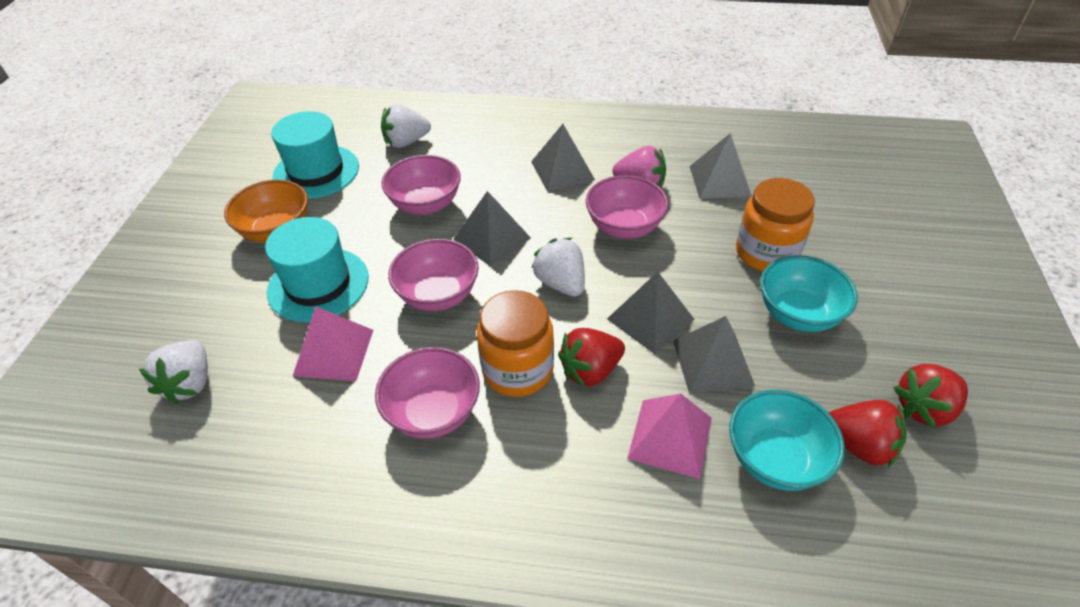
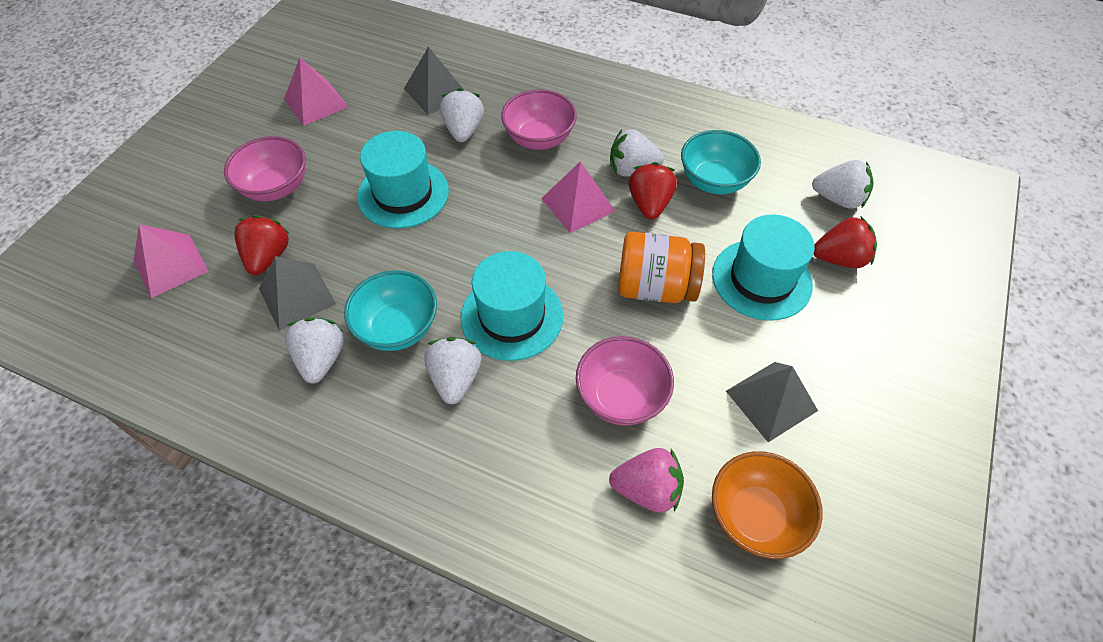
grey pyramid: [453,191,531,267] [531,124,595,191] [607,272,695,354] [673,316,755,393] [690,133,752,199] = 5 -> [259,256,336,331] [404,47,465,115] [726,362,818,442] = 3
orange jar: [477,290,554,397] [736,178,815,271] = 2 -> [618,232,705,303] = 1
pink bowl: [375,347,480,438] [381,155,461,215] [388,239,479,311] [586,175,669,239] = 4 -> [224,136,306,201] [501,89,577,150] [576,336,674,425] = 3
pink pyramid: [293,306,373,381] [627,394,712,479] = 2 -> [134,224,209,298] [284,58,348,126] [541,162,615,233] = 3
turquoise hat: [265,217,369,322] [271,111,359,199] = 2 -> [357,131,449,229] [460,251,563,361] [712,215,815,321] = 3
white strawberry: [139,340,208,404] [381,104,431,148] [532,238,585,297] = 3 -> [285,317,344,383] [424,337,482,404] [440,88,484,142] [610,129,664,177] [812,160,874,209] = 5

